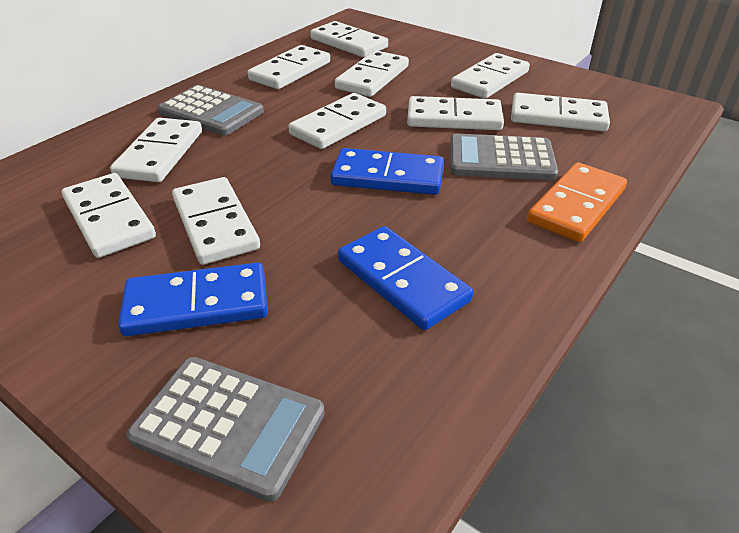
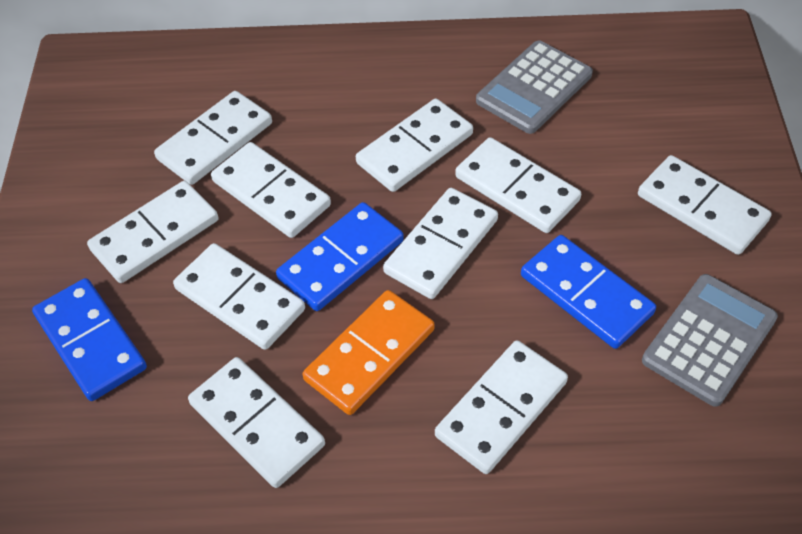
grey calculator: [126,357,325,502] [157,85,264,136] [450,133,558,180] = 3 -> [476,40,593,134] [642,274,778,407] = 2

